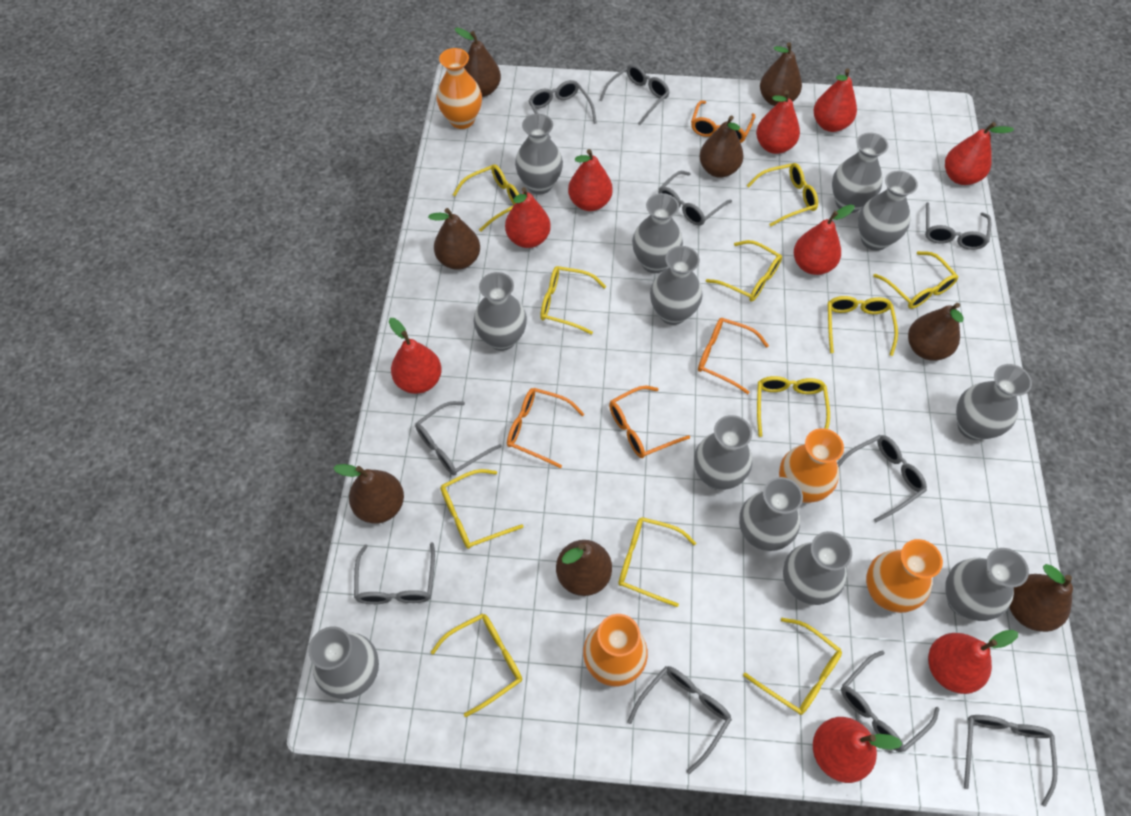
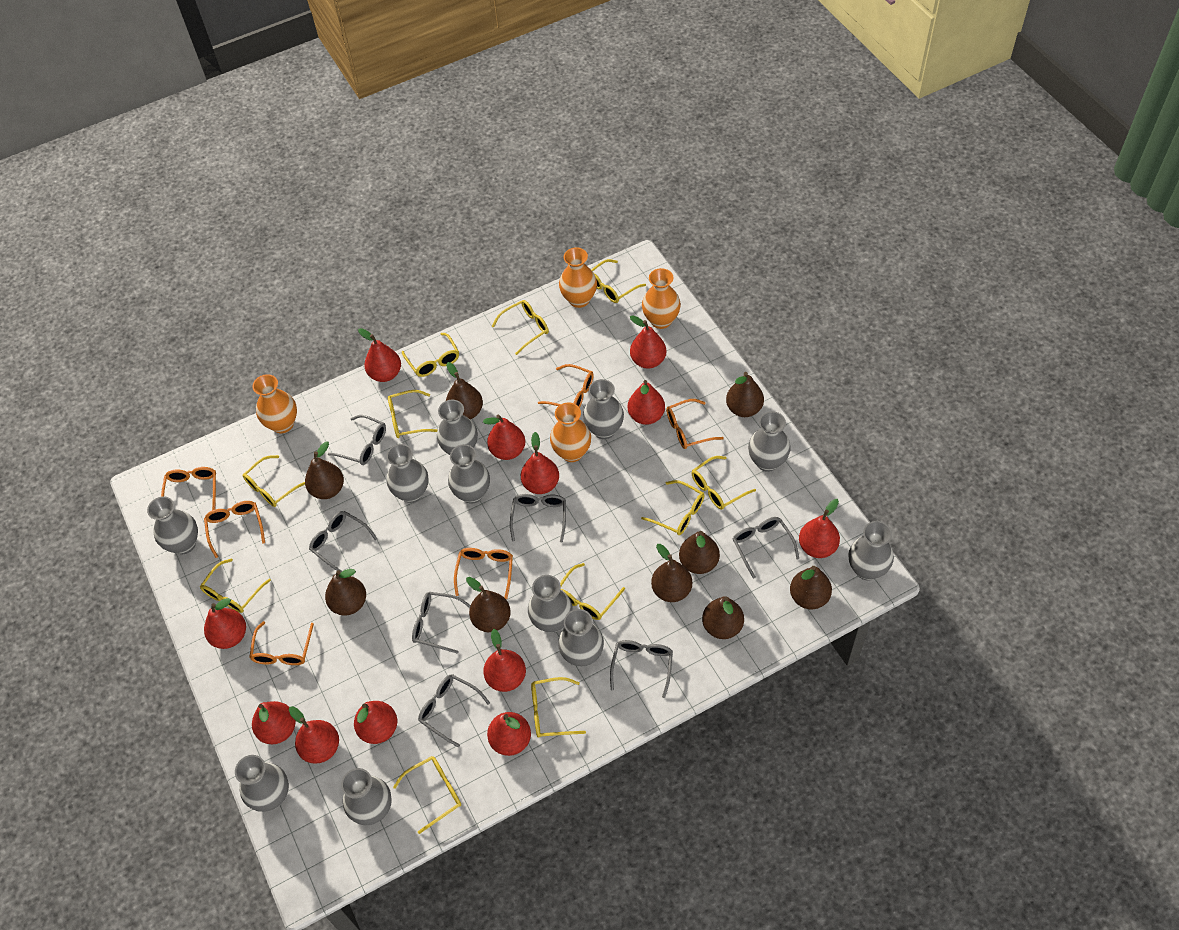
brown pear: [333,464,404,524] [428,208,480,270] [455,28,501,97] [556,540,612,596] [699,116,744,178] [760,42,802,106] [908,303,964,360] [1009,564,1073,632] = 8 -> [305,441,344,499] [325,569,366,616] [446,362,483,419] [466,577,511,632] [651,544,692,602] [679,531,720,574] [702,596,744,639] [726,372,764,417] [790,566,832,609] = 9
grey glasses: [354,542,435,604] [415,401,501,475] [529,80,597,138] [599,64,670,125] [627,666,732,774] [658,171,732,226] [837,435,927,522] [841,651,940,752] [925,202,991,250] [964,715,1057,807] = 10 -> [309,511,377,572] [328,415,386,465] [412,592,471,654] [418,674,490,747] [510,494,566,542] [610,640,673,698] [733,517,799,579] = 7
grey vase: [308,626,379,699] [474,272,527,351] [515,114,563,194] [632,193,683,273] [650,246,703,325] [694,415,752,490] [739,477,803,551] [783,531,852,605] [832,132,888,213] [858,170,918,251] [945,548,1029,621] [956,364,1032,440] = 12 -> [147,496,198,554] [235,755,289,812] [341,768,392,825] [386,444,428,503] [437,400,478,455] [448,444,490,504] [528,575,572,633] [558,609,604,667] [583,379,624,439] [748,411,791,472] [849,521,894,580] = 11
orange glasses: [507,388,584,468] [609,386,690,458] [691,100,756,143] [698,318,769,394] = 4 -> [161,467,216,510] [204,501,265,558] [249,621,314,665] [454,548,513,599] [538,364,594,408] [666,399,724,449] = 6
red pear: [389,318,442,394] [505,187,551,248] [568,149,613,211] [756,90,800,154] [794,204,855,275] [813,717,902,783] [814,69,857,132] [928,630,1018,694] [945,122,1014,185] = 9 -> [204,598,246,649] [252,701,296,744] [289,706,339,764] [354,701,397,744] [358,328,401,382] [483,415,525,460] [483,629,526,692] [487,712,531,756] [521,432,559,494] [628,380,665,425] [630,315,666,369] [799,499,840,558] = 12

